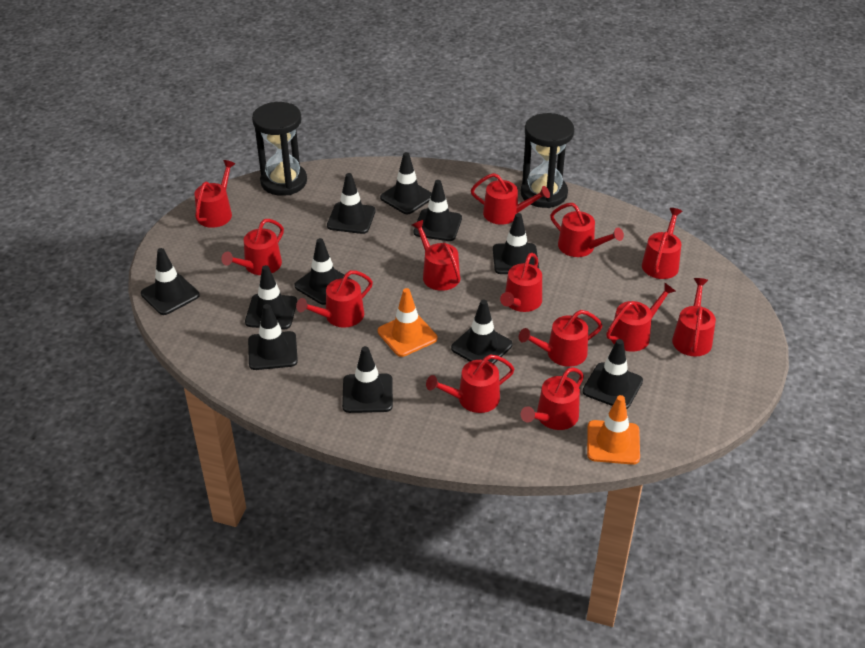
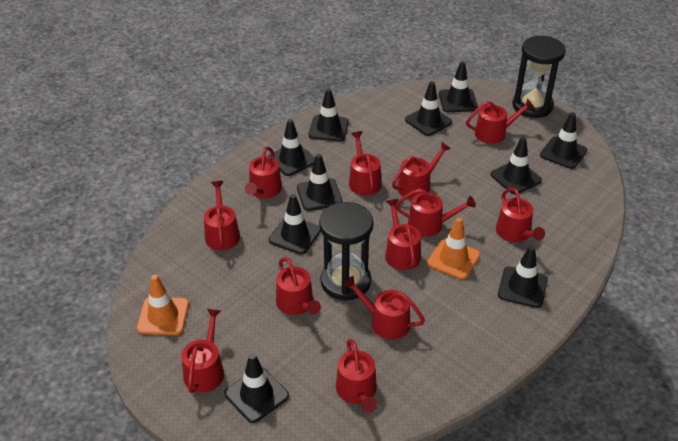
black traffic cone: [141,248,200,315] [245,265,297,329] [248,304,298,370] [294,238,351,305] [327,173,376,234] [342,346,393,413] [380,152,432,214] [413,180,462,241] [451,300,512,364] [493,213,539,274] [582,339,643,409] = 11 -> [225,353,289,423] [268,119,315,176] [269,194,321,254] [297,154,342,211] [309,89,349,141] [405,81,452,136] [439,62,478,112] [491,137,542,194] [498,245,548,308] [540,113,587,169] = 10
red watering can: [194,160,235,228] [221,219,284,275] [296,270,373,328] [412,220,461,291] [426,354,515,413] [471,173,550,225] [500,253,542,312] [519,310,603,367] [520,367,584,430] [550,203,624,257] [606,283,676,352] [642,208,682,279] [672,278,716,356] = 13 -> [182,309,224,393] [204,181,240,250] [245,146,282,199] [276,257,321,315] [336,339,377,413] [343,276,425,340] [349,131,382,196] [385,199,421,270] [392,142,451,199] [395,189,476,237] [466,98,534,144] [496,188,545,242] = 12

